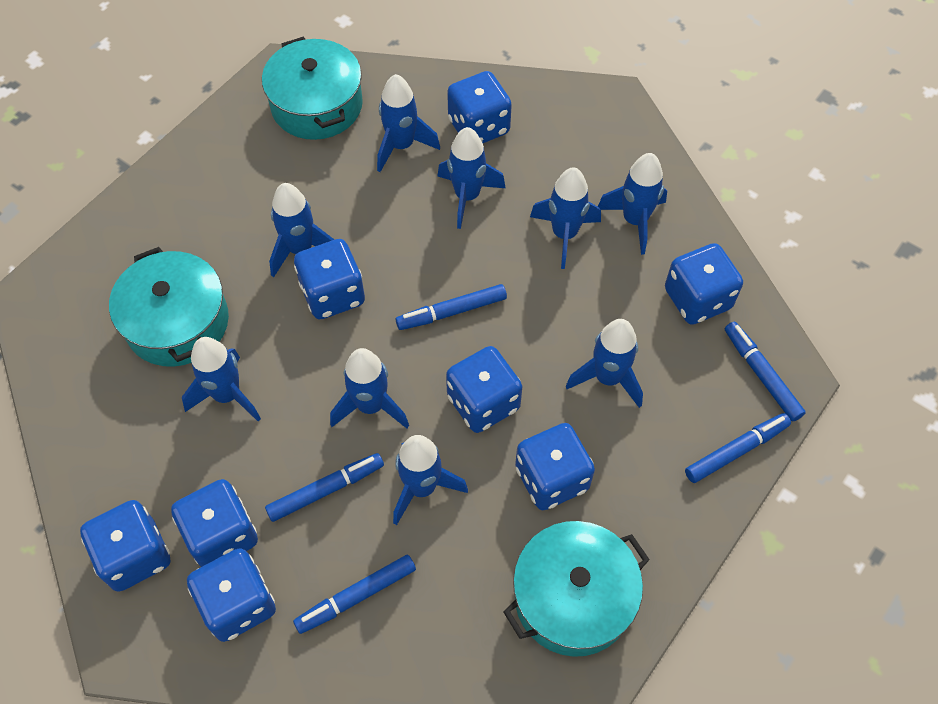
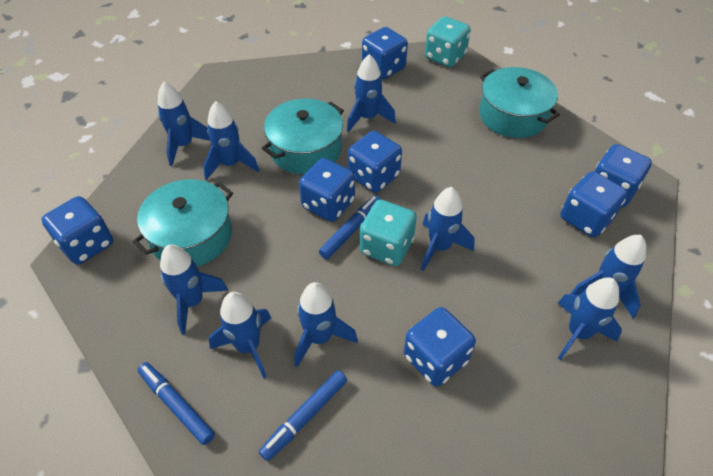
blue dice: [80,500,170,592] [171,479,258,567] [187,548,276,642] [294,239,365,319] [446,346,522,433] [447,71,512,143] [515,423,595,510] [665,243,743,325] = 8 -> [41,196,113,265] [299,158,355,222] [348,131,402,193] [362,27,408,79] [404,307,476,387] [561,171,627,237] [595,144,652,207] = 7
blue marker: [265,453,384,522] [293,555,416,634] [396,284,507,330] [685,413,791,483] [725,322,806,421] = 5 -> [138,362,215,445] [259,370,347,461] [319,195,381,259] = 3
turquoise dice: none = 0 -> [360,200,417,266] [425,16,471,67] = 2

